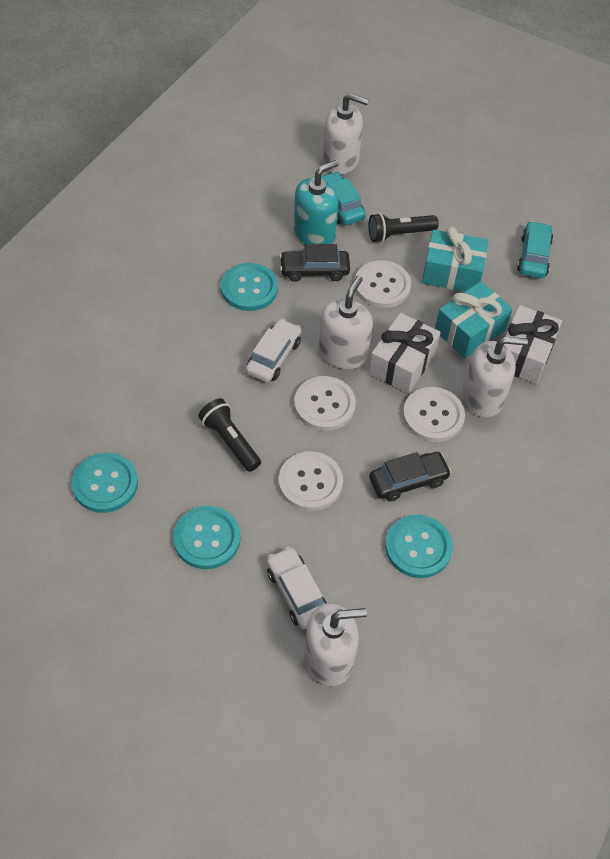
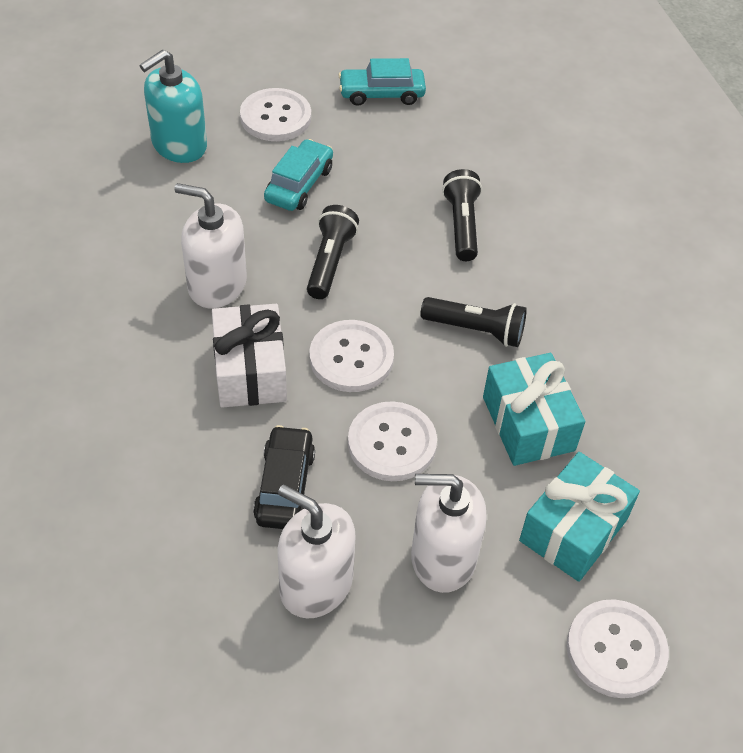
black car: [279,244,350,282] [369,452,451,502] = 2 -> [253,425,315,529] = 1
black flashlight: [198,398,261,472] [368,213,438,243] = 2 -> [307,205,359,299] [420,297,527,347] [442,169,482,261] = 3
turquoise button: [71,453,138,513] [173,506,241,569] [221,263,278,311] [385,515,453,578] = 4 -> none = 0
white car: [246,318,301,382] [267,546,327,629] = 2 -> none = 0
white gift: [369,313,441,394] [504,305,562,384] = 2 -> [212,304,287,408] = 1
white soap dispenser: [304,603,367,686] [319,276,373,369] [323,93,369,175] [463,337,528,417] = 4 -> [174,183,247,308] [277,485,356,618] [411,474,487,593] = 3

